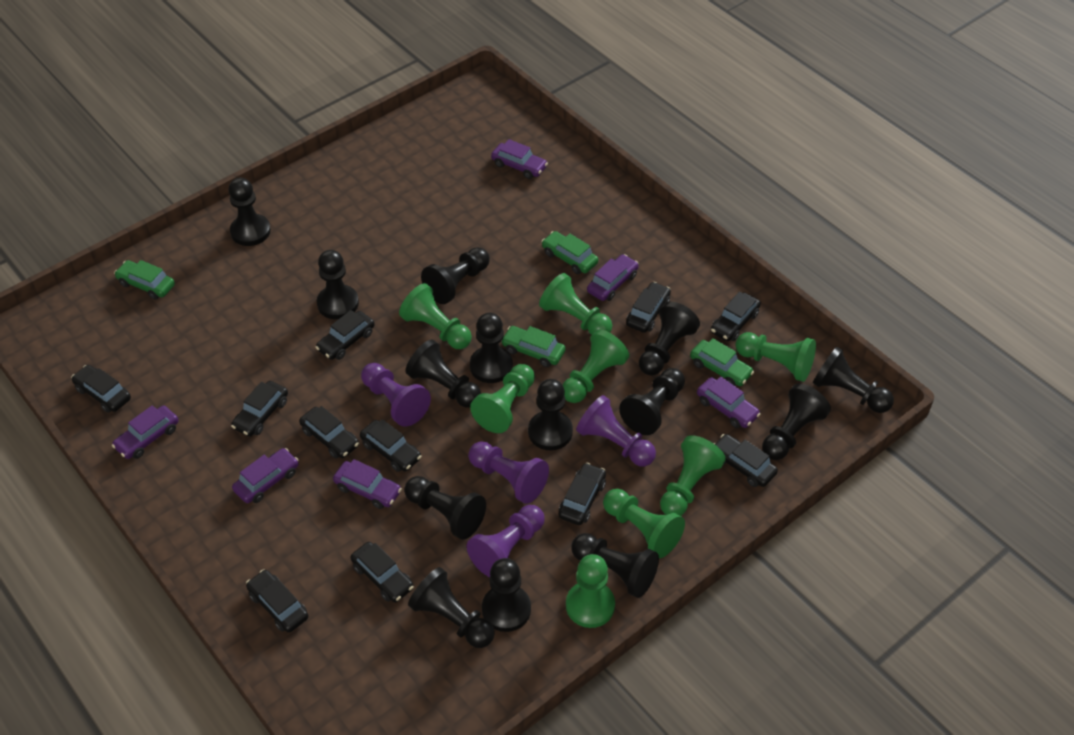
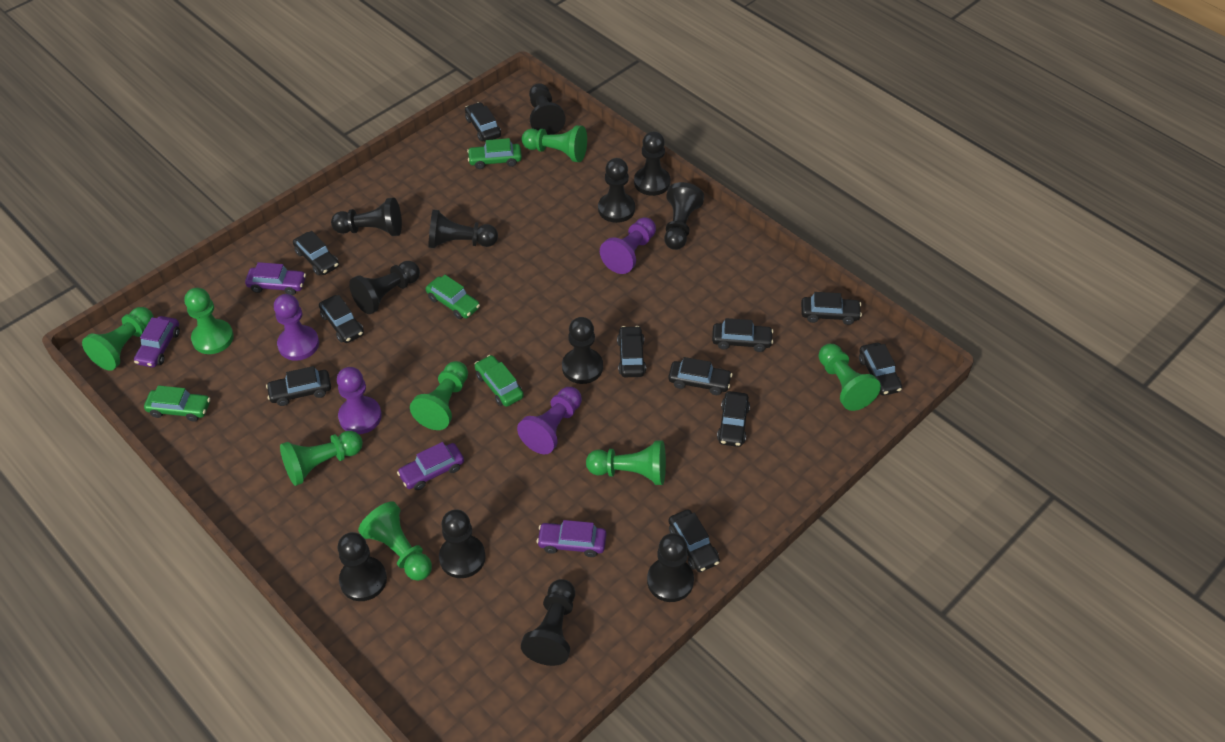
black pawn: [228,178,271,246] [317,250,359,319] [404,476,486,539] [405,339,481,408] [408,567,495,648] [421,247,490,304] [470,313,513,383] [482,558,531,632] [528,379,573,450] [571,533,659,598] [619,368,685,435] [639,301,700,376] [762,384,831,460] [813,347,894,413] = 14 -> [331,197,402,236] [338,532,387,601] [349,261,420,314] [428,209,498,248] [439,509,486,578] [521,579,575,666] [529,83,566,135] [562,317,603,384] [598,158,635,223] [634,131,671,196] [647,533,694,602] [664,182,704,250] = 12
purple car: [112,405,178,459] [232,448,299,503] [333,459,402,509] [491,139,548,179] [587,254,639,301] [697,377,761,428] = 6 -> [134,316,180,367] [245,262,306,295] [397,442,464,490] [537,520,606,557] = 4

